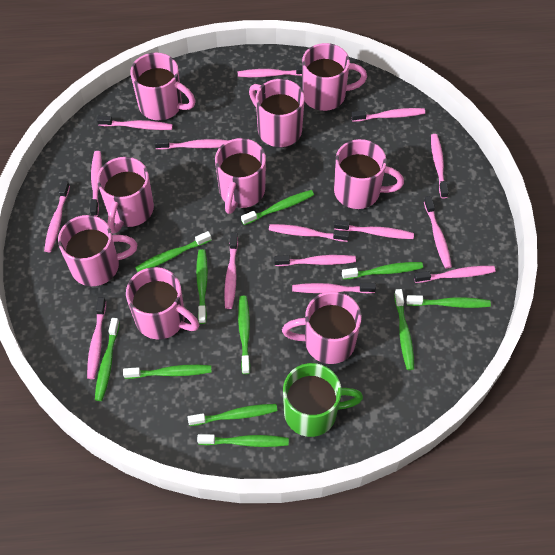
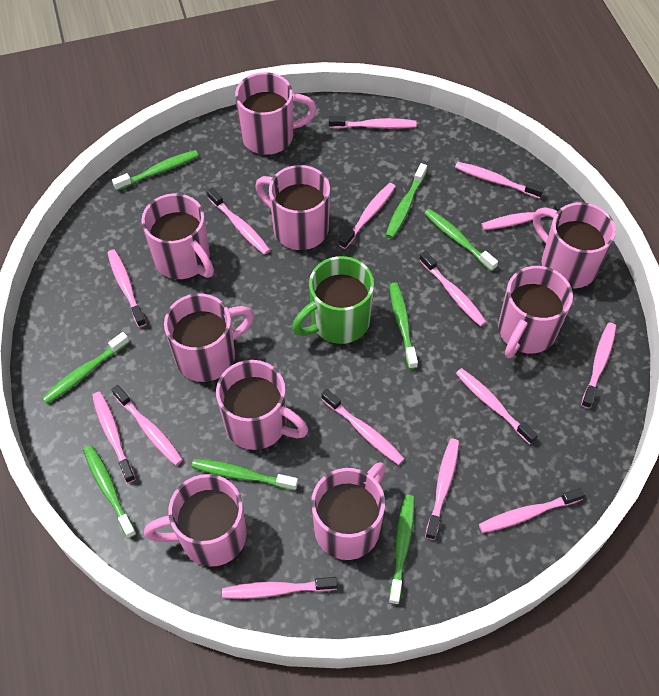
green toothbrush: [95,318,120,401] [123,365,211,379] [135,231,211,272] [188,404,277,426] [196,249,208,324] [197,434,289,447] [238,296,250,374] [241,190,314,225] [342,262,423,280] [394,289,414,370] [406,295,491,308] = 11 -> [42,332,129,404] [83,445,137,539] [112,150,199,191] [192,459,298,491] [386,163,427,238] [389,495,415,605] [390,282,418,369] [424,209,498,271] = 8

